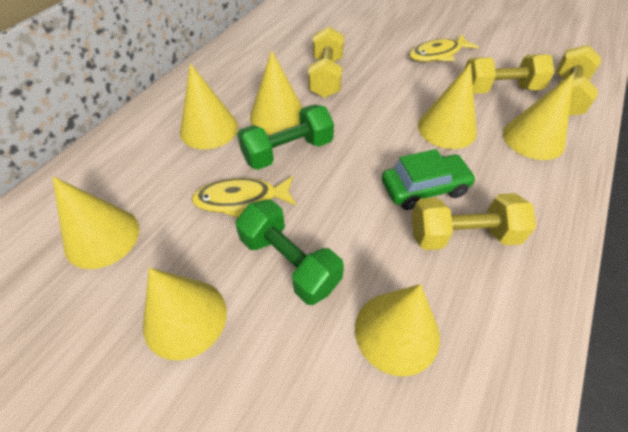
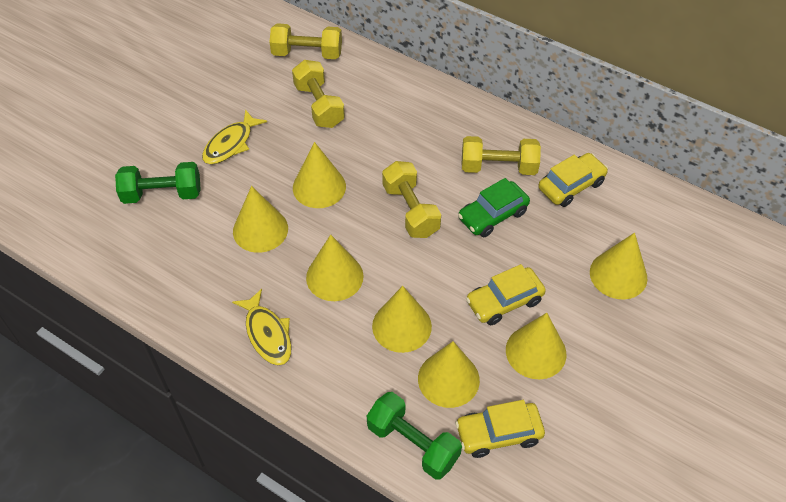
yellow car: none = 0 -> [455,400,545,458] [466,264,546,325] [538,153,608,207] = 3

